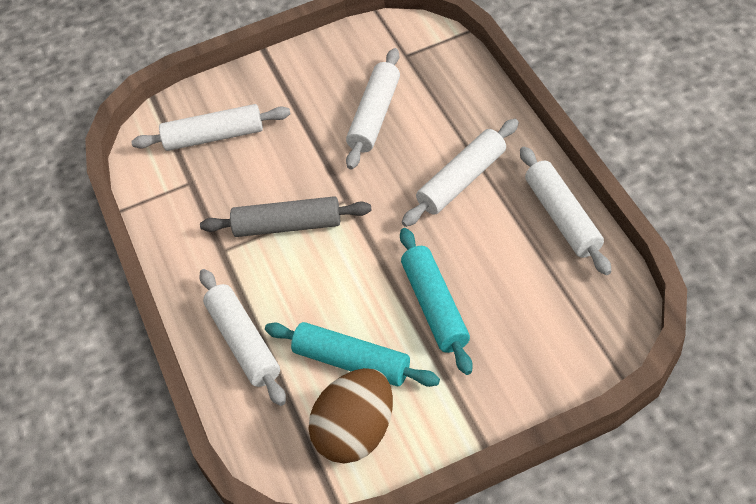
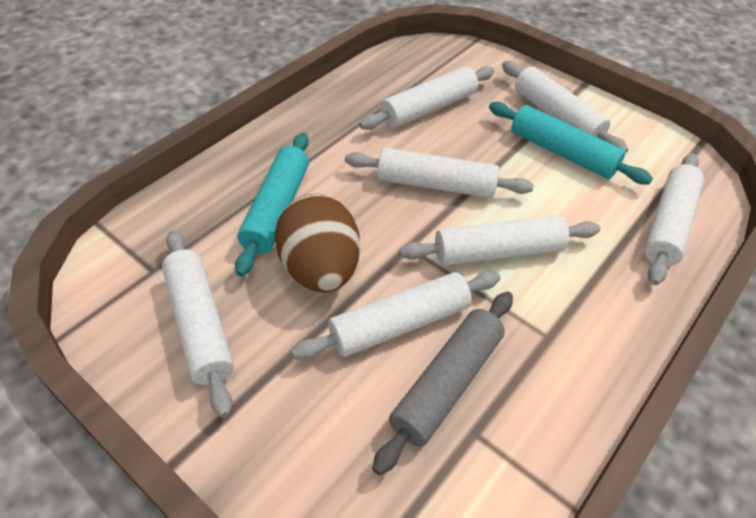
white rolling pin: [131,104,290,151] [199,269,286,406] [346,48,400,169] [402,119,519,227] [520,147,611,275] = 5 -> [162,230,234,418] [291,271,500,360] [345,148,534,198] [359,66,494,130] [399,215,600,265] [502,61,628,154] [644,153,704,285] = 7

